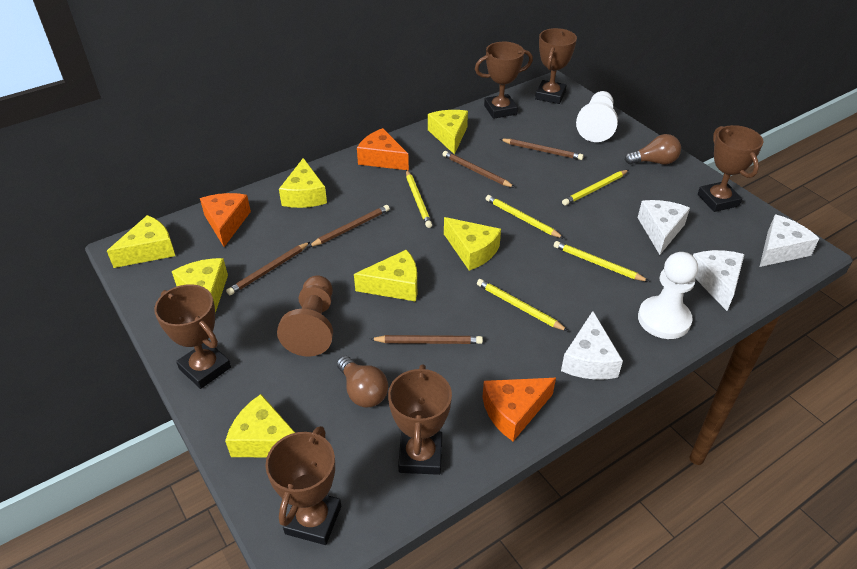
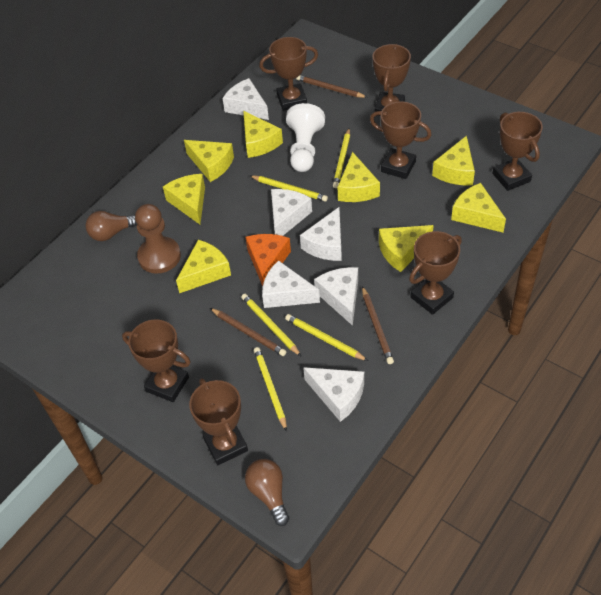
brown pencil: [226,242,310,295] [308,205,390,247] [370,335,483,344] [443,151,515,188] [500,139,584,160] = 5 -> [210,308,287,356] [296,75,368,98] [362,286,394,364] = 3
brown trophy: [154,284,231,389] [265,426,341,545] [388,365,452,475] [475,42,533,119] [535,28,577,104] [698,125,763,212] = 6 -> [122,319,191,402] [189,378,248,465] [259,37,318,111] [370,102,431,179] [373,44,411,116] [409,231,462,315] [492,112,543,191] = 7
orange cheese: [200,193,251,247] [357,128,409,170] [482,378,556,441] = 3 -> [245,234,291,286] = 1
white cheese: [561,311,623,380] [638,200,690,255] [693,250,744,311] [760,214,819,267] = 4 -> [223,78,269,120] [262,260,320,308] [271,189,312,236] [300,207,342,261] [303,367,364,422] [314,267,358,326] = 6
white pawn: [576,91,618,142] [638,252,698,339] = 2 -> [286,103,325,172] = 1
yellow cheese: [107,215,175,268] [172,258,228,313] [225,394,295,457] [279,158,327,208] [354,249,417,302] [428,110,468,155] [444,217,501,271] = 7 -> [163,174,205,224] [176,240,231,293] [184,140,234,182] [243,111,283,158] [338,152,380,202] [379,225,434,272] [432,136,475,185] [451,183,506,233] = 8

